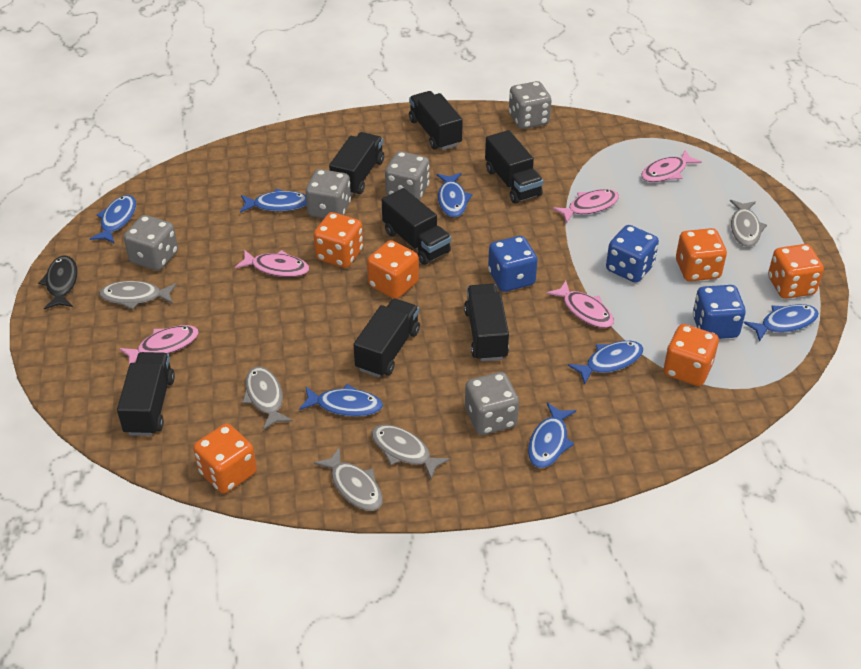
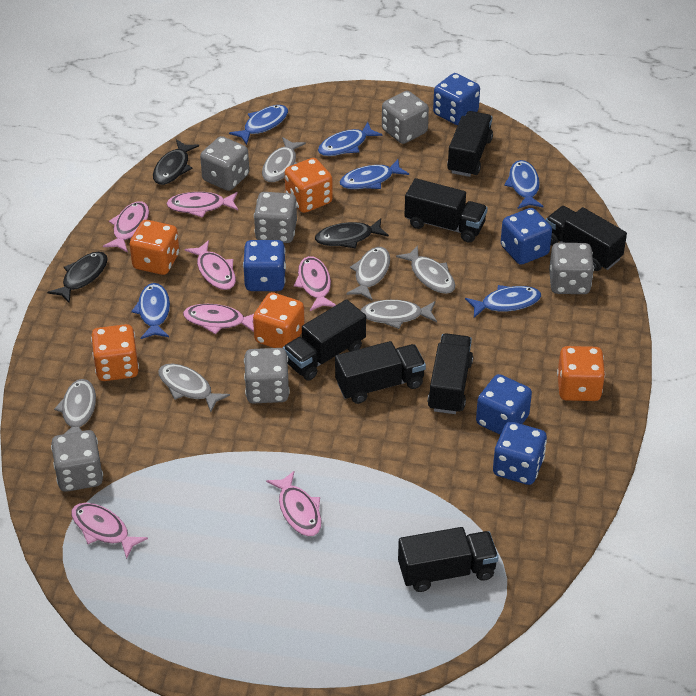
black fish: [38,255,77,309] = 1 -> [47,252,108,304] [153,139,199,185] [315,218,389,248] = 3
blue dice: [488,236,538,292] [606,225,659,283] [693,285,746,339] = 3 -> [243,240,286,291] [433,73,480,125] [476,374,532,435] [493,421,547,485] [501,208,552,265] = 5
blue fish: [90,195,136,244] [240,189,307,213] [299,384,383,417] [437,173,473,218] [528,403,576,468] [568,341,643,384] [744,304,819,342] = 7 -> [131,283,170,339] [229,105,288,145] [318,122,383,156] [340,159,409,189] [465,285,541,318] [504,160,544,209] = 6
grey dice: [124,215,178,271] [305,169,351,218] [385,151,429,201] [465,372,519,435] [509,81,552,129] = 5 -> [51,430,103,492] [200,136,249,191] [244,348,290,404] [254,192,297,243] [382,91,429,144] [549,243,594,294] = 6
grey fish: [99,281,177,309] [242,366,293,430] [314,447,383,511] [371,424,450,479] [730,200,767,247] = 5 -> [54,379,96,434] [158,364,230,412] [262,137,306,182] [346,247,390,301] [361,300,437,329] [396,245,455,294] = 6
orange dice: [193,424,257,493] [314,212,363,268] [367,240,419,299] [664,324,719,386] [676,228,727,281] [768,244,824,299] = 6 -> [91,324,139,381] [129,220,179,275] [253,292,305,348] [285,158,333,213] [557,346,605,401] = 5
pink fish: [119,325,199,364] [235,250,309,277] [546,281,614,328] [552,189,619,223] [641,150,702,182] = 5 -> [71,503,148,559] [103,201,149,253] [166,192,238,218] [183,304,254,334] [185,240,236,290] [266,471,322,536] [294,256,336,311] = 7

